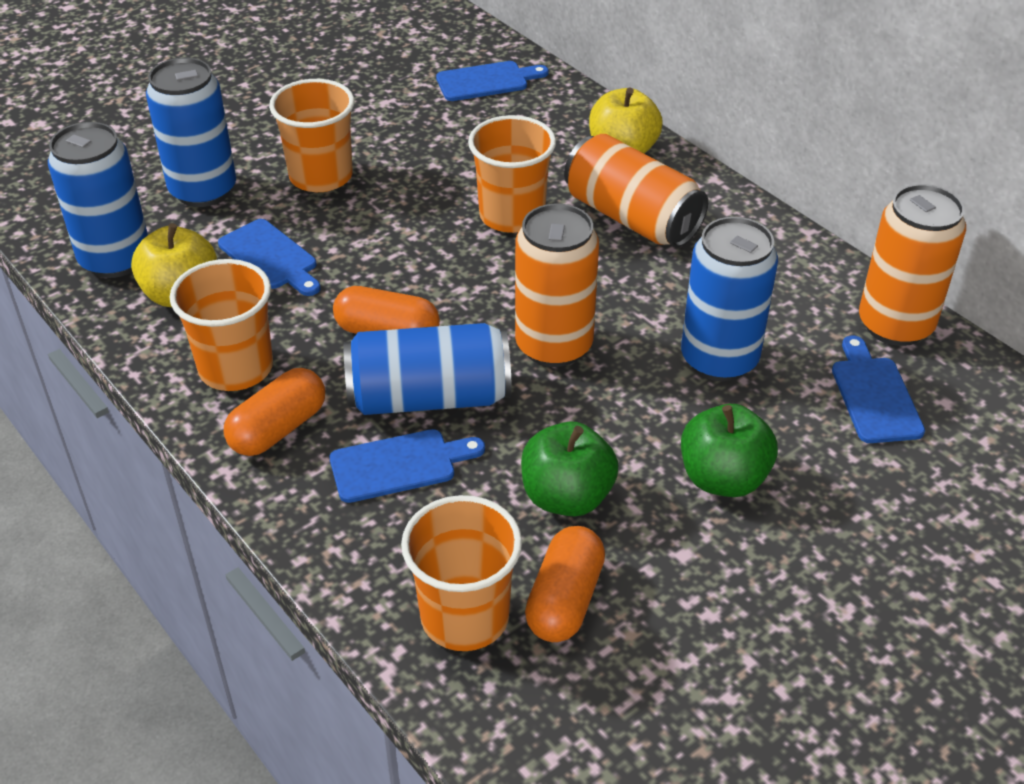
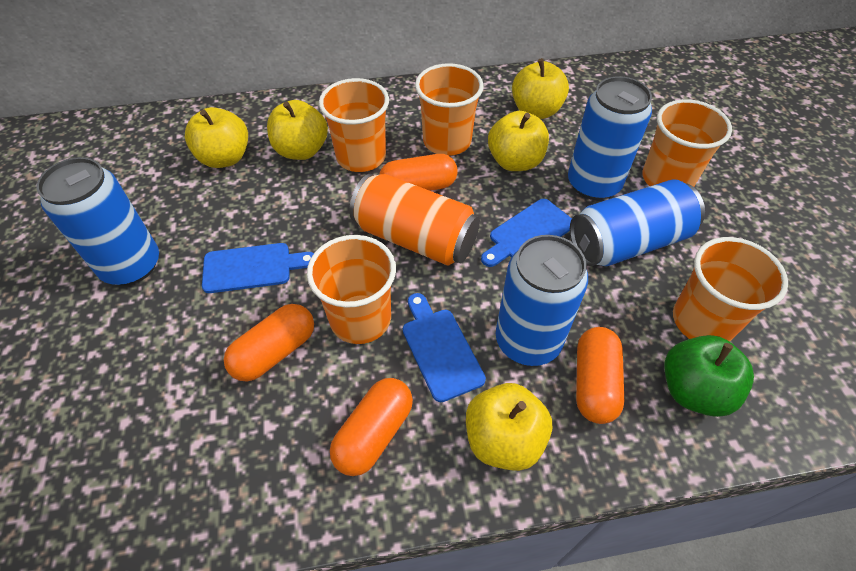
blue cutting board: [218,219,320,296] [330,429,485,503] [436,61,549,101] [832,336,925,443] = 4 -> [202,243,314,293] [403,293,486,402] [481,199,572,267] = 3
green apple: [521,421,618,516] [681,404,778,497] = 2 -> [664,335,754,417] = 1
orange can: [515,204,599,367] [564,134,708,247] [859,184,966,346] = 3 -> [349,174,480,266] = 1
orange capsule: [224,368,325,456] [333,286,440,334] [525,526,605,642] = 3 -> [224,304,314,381] [330,378,413,476] [379,154,458,191] [576,327,624,424] = 4
orange cup: [169,259,273,391] [269,79,355,192] [401,495,522,651] [468,115,556,233] = 4 -> [307,235,396,344] [319,78,389,172] [415,63,484,156] [642,99,732,187] [673,237,788,342] = 5
yellow apple: [131,223,217,307] [589,88,663,154] = 2 -> [185,107,248,168] [267,100,328,160] [466,383,552,471] [488,111,549,171] [512,58,569,119] = 5

